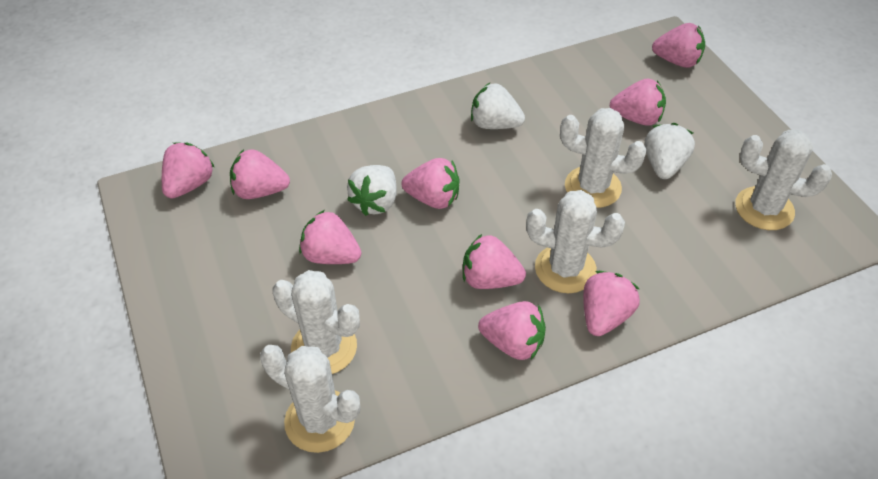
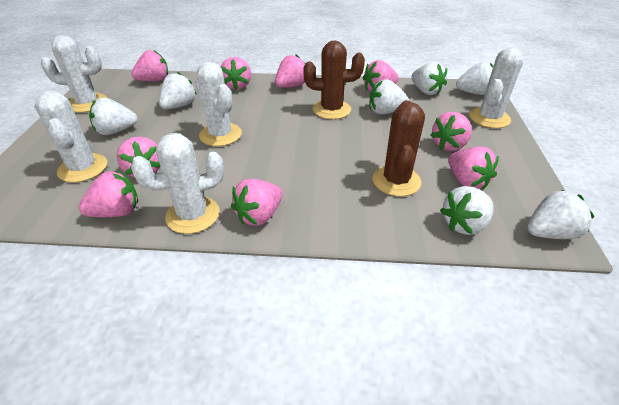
brown cactus: none = 0 -> [303,40,365,119] [372,100,425,196] = 2
white strawberry: [347,165,397,216] [471,83,525,129] [645,123,695,179] = 3 -> [89,97,138,135] [159,72,197,109] [370,79,409,115] [411,62,447,95] [440,186,493,235] [456,62,493,95] [527,190,594,239] = 7

